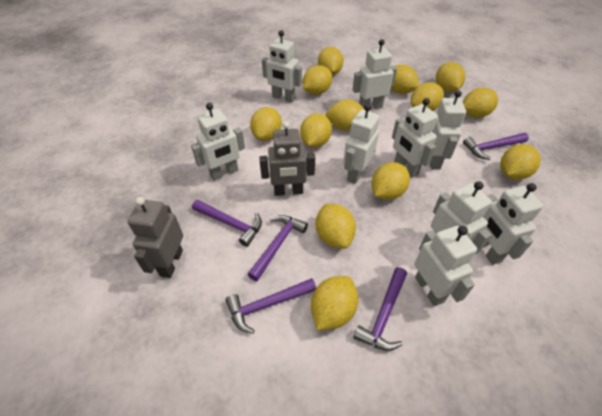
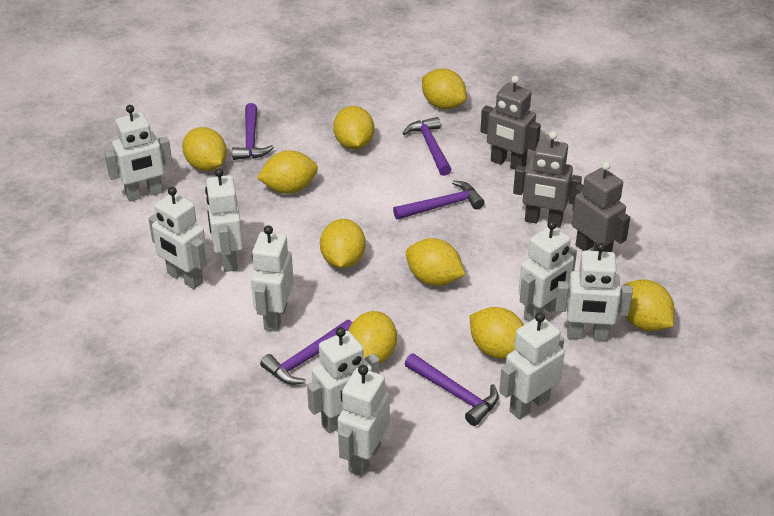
grey robot: [127,197,183,278] [259,121,315,196] = 2 -> [480,76,541,170] [513,131,582,228] [572,162,630,252] = 3
yellow lemon: [250,107,282,141] [300,113,332,148] [303,65,332,95] [311,276,358,330] [316,204,356,249] [318,47,344,75] [326,99,365,131] [371,162,410,200] [390,65,419,94] [411,82,444,111] [436,62,465,92] [463,87,498,118] [500,144,541,180] = 13 -> [182,127,227,171] [257,150,318,194] [320,219,366,269] [333,106,374,150] [348,311,397,364] [406,238,465,286] [422,69,467,109] [470,307,524,359] [624,279,675,331] = 9

